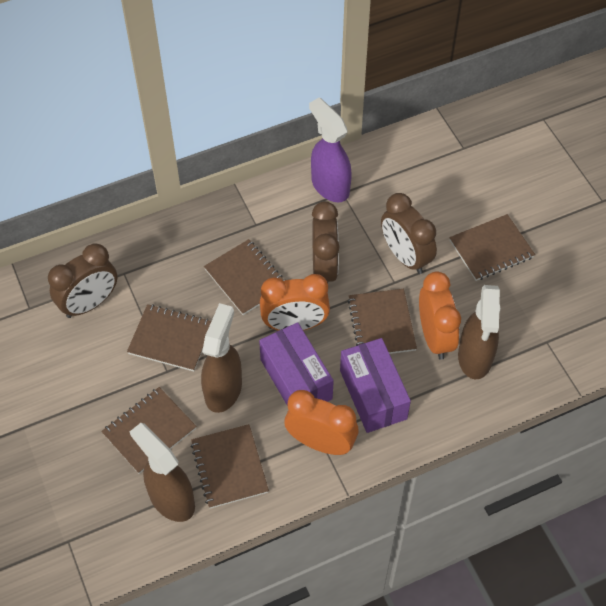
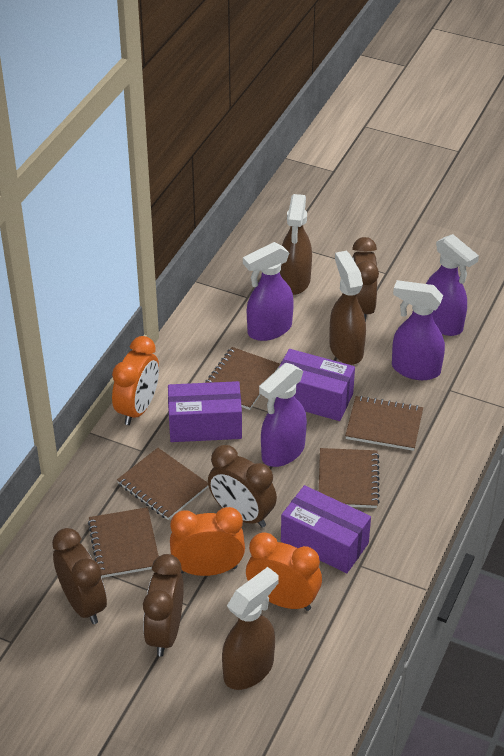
brown clock: [48,243,117,318] [312,201,339,283] [381,193,437,274] = 3 -> [52,528,107,624] [143,554,184,656] [208,445,277,528] [352,237,379,321] = 4
brown notebook: [101,387,197,474] [127,304,211,371] [191,424,269,508] [204,239,285,315] [348,289,417,354] [449,214,535,281] = 6 -> [88,507,159,578] [117,448,208,520] [205,347,280,410] [319,448,380,508] [345,396,423,451] = 5
purple box: [259,322,334,406] [340,338,411,433] = 2 -> [168,381,242,442] [275,349,355,421] [281,485,371,573] = 3
purple spray bottle: [309,98,352,202] = 1 -> [243,242,294,341] [259,363,307,467] [392,280,445,380] [426,234,479,336] = 4

